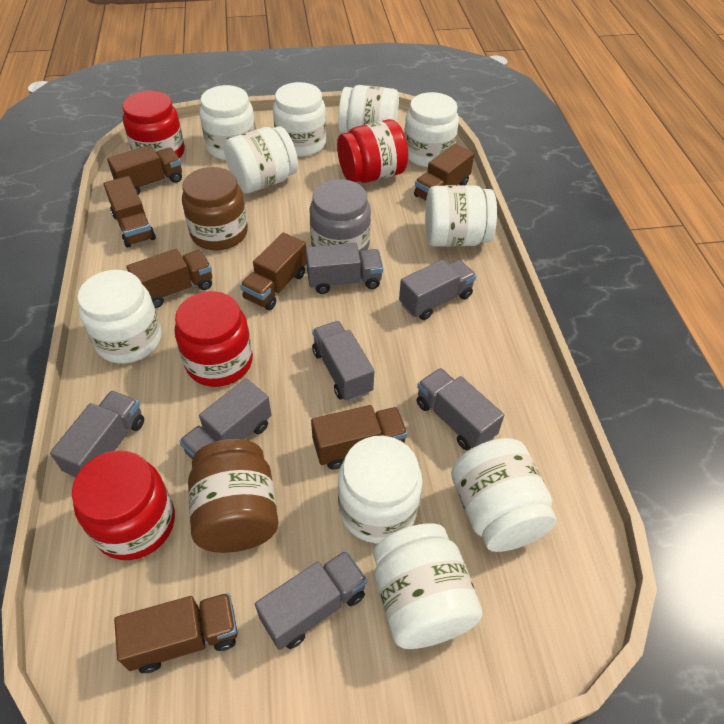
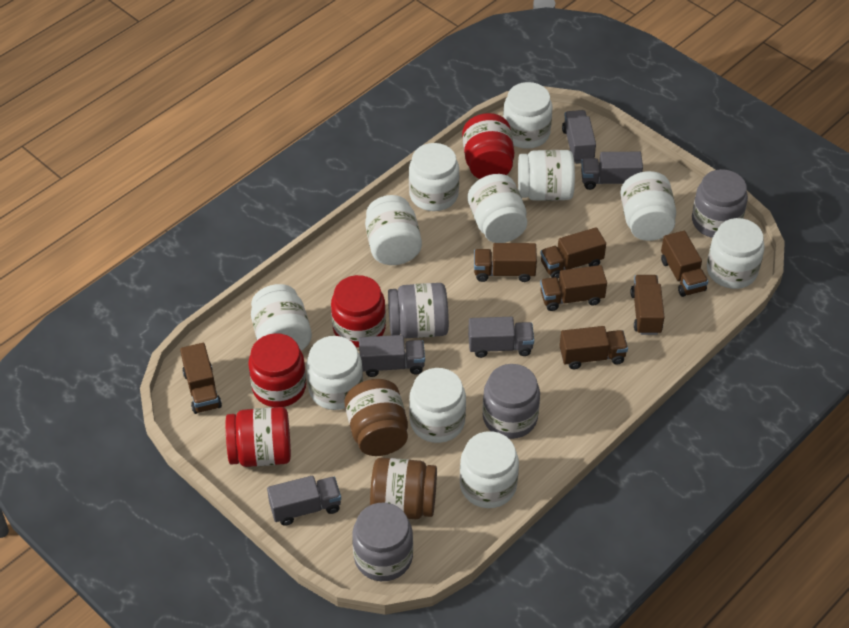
grey jar: [310,179,371,252] = 1 -> [352,503,413,581] [388,283,449,338] [483,364,540,439] [692,169,748,238] = 4
grey truck: [50,391,144,478] [179,378,271,459] [255,550,367,650] [306,243,383,294] [312,321,374,402] [399,259,476,320] [417,368,504,450] = 7 -> [267,476,341,526] [359,335,425,377] [468,317,534,358] [562,110,596,164] [581,152,643,190] = 5
white jar: [77,270,162,363] [200,85,256,160] [224,126,298,194] [273,82,326,157] [338,85,399,134] [338,436,423,543] [373,523,482,649] [404,92,459,167] [425,185,497,247] [451,438,556,552] = 10 -> [251,284,312,351] [306,336,363,410] [365,195,422,265] [409,143,459,211] [409,368,466,443] [460,431,519,508] [468,174,527,243] [503,82,552,149] [518,150,575,201] [620,171,676,241] [707,218,765,289] = 11

